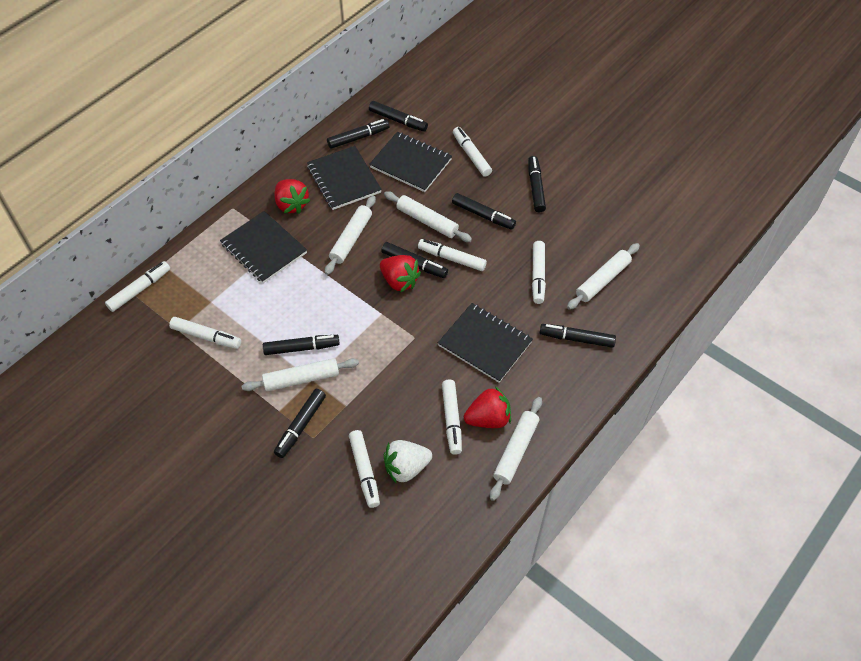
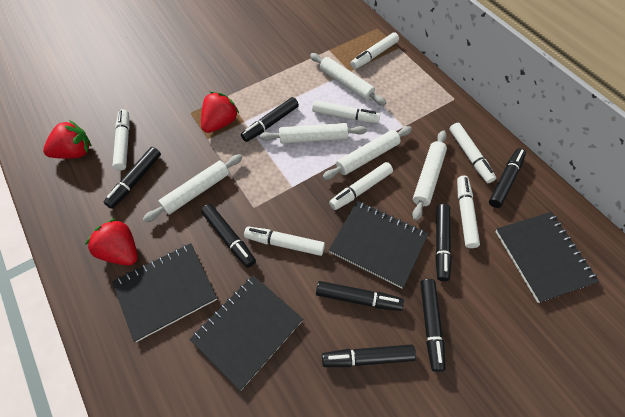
white strawberry: [384,440,432,484] = 1 -> none = 0

